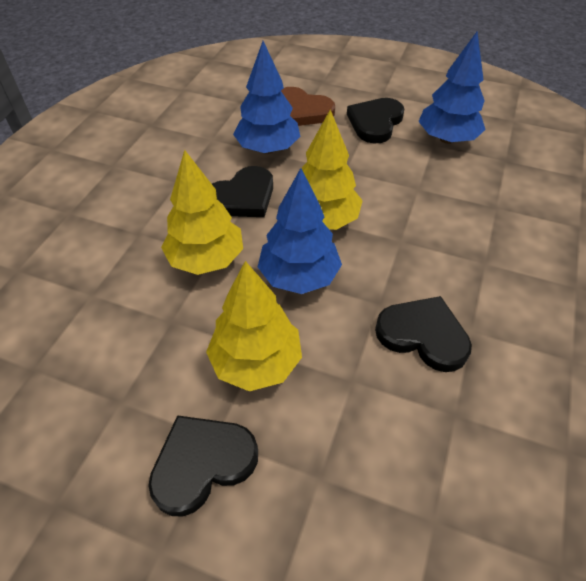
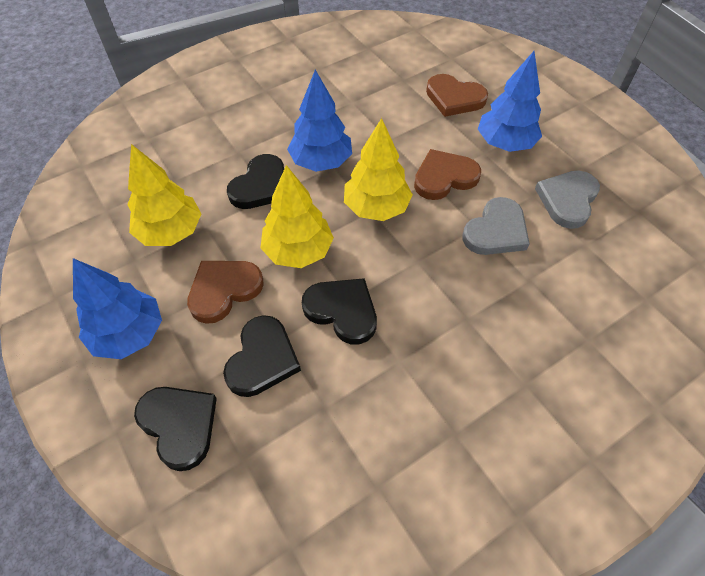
brown heart: [281,87,335,126] = 1 -> [187,261,264,324] [414,149,481,200] [426,74,488,117] = 3
grey heart: none = 0 -> [463,197,530,255] [535,171,600,229] = 2

